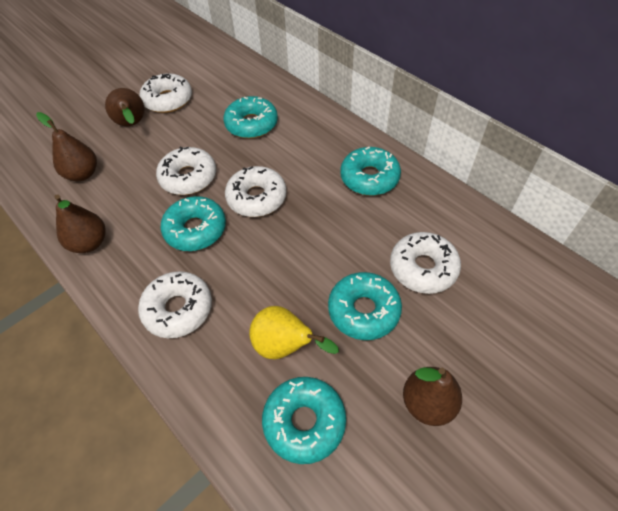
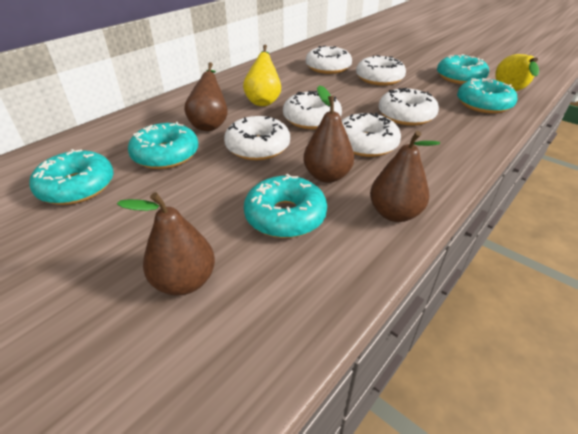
white donut: [138,271,212,338] [140,73,192,113] [156,146,216,195] [225,166,287,217] [390,232,461,294] = 5 -> [224,116,290,160] [283,91,342,129] [306,46,352,74] [341,113,401,157] [356,55,406,86] [379,88,439,126] = 6
yellow pear: [249,306,339,359] = 1 -> [243,45,281,106] [495,54,539,91] = 2

